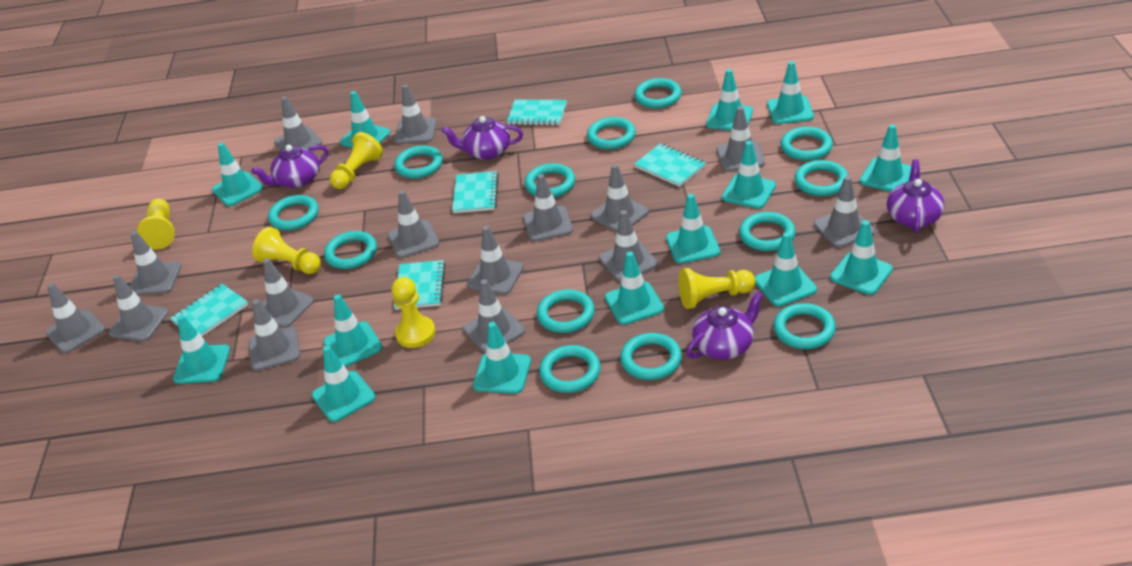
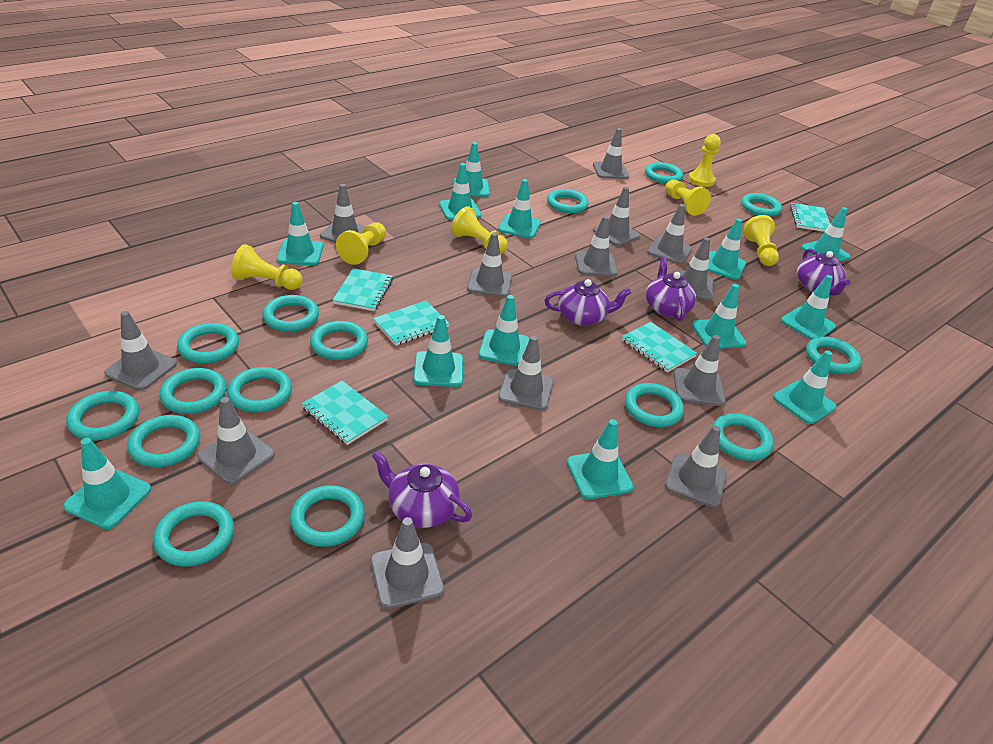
grey traffic cone: [46,283,105,353] [108,274,169,342] [130,231,181,295] [249,299,300,371] [262,258,314,328] [274,96,322,150] [388,190,439,258] [394,84,437,144] [463,279,525,353] [467,226,524,295] [523,174,573,241] [591,164,648,232] [599,210,658,282] [716,106,765,171] [814,176,875,248] = 15 -> [104,311,177,391] [198,397,275,484] [320,184,366,243] [371,517,444,609] [467,232,512,297] [498,336,554,411] [575,216,618,276] [593,128,629,179] [593,187,640,246] [647,204,692,264] [665,425,727,507] [673,335,726,406] [674,237,714,300] = 13
turquoise ring: [268,195,319,230] [324,231,377,269] [394,145,443,179] [524,163,575,198] [537,289,595,333] [539,345,600,393] [587,117,636,149] [620,333,682,380] [634,78,682,108] [739,212,795,251] [773,303,836,349] [780,127,833,161] [794,160,848,196] = 13 -> [66,391,139,440] [127,415,200,467] [153,501,234,567] [159,368,227,414] [177,323,239,363] [227,367,292,412] [262,295,319,332] [290,485,365,547] [310,321,368,360] [547,189,589,213] [625,383,684,427] [645,162,683,184] [712,413,774,461] [741,193,782,217] [806,337,861,374] = 15
turquoise traffic cone: [173,315,230,384] [212,142,263,206] [312,346,375,422] [323,294,382,367] [340,91,391,148] [473,322,531,394] [605,251,664,325] [666,194,720,264] [706,69,753,130] [722,141,776,209] [755,232,817,307] [767,61,814,124] [830,220,893,295] [860,124,911,192] = 14 -> [63,438,151,529] [277,202,323,265] [413,315,463,387] [439,163,481,220] [454,142,490,197] [478,295,530,366] [498,179,541,238] [566,419,633,499] [692,284,746,349] [708,218,746,280] [773,350,836,424] [781,275,836,340] [801,207,850,262] = 13
yellow pawn: [137,199,175,250] [252,227,321,274] [330,132,383,189] [391,277,436,348] [678,268,756,309] = 5 -> [231,244,302,290] [336,222,386,265] [451,206,508,254] [665,180,711,216] [688,134,721,187] [743,215,779,266] = 6

